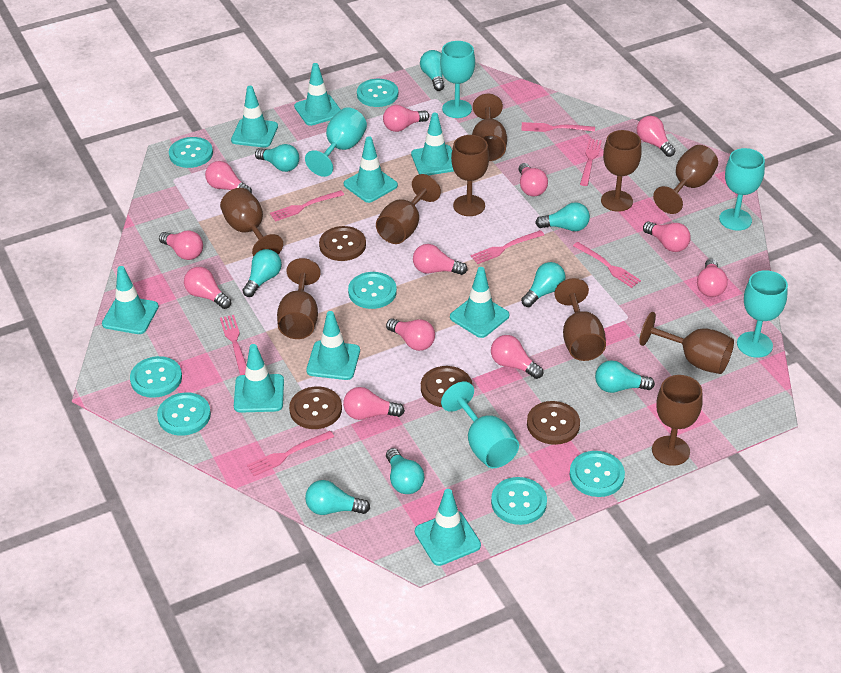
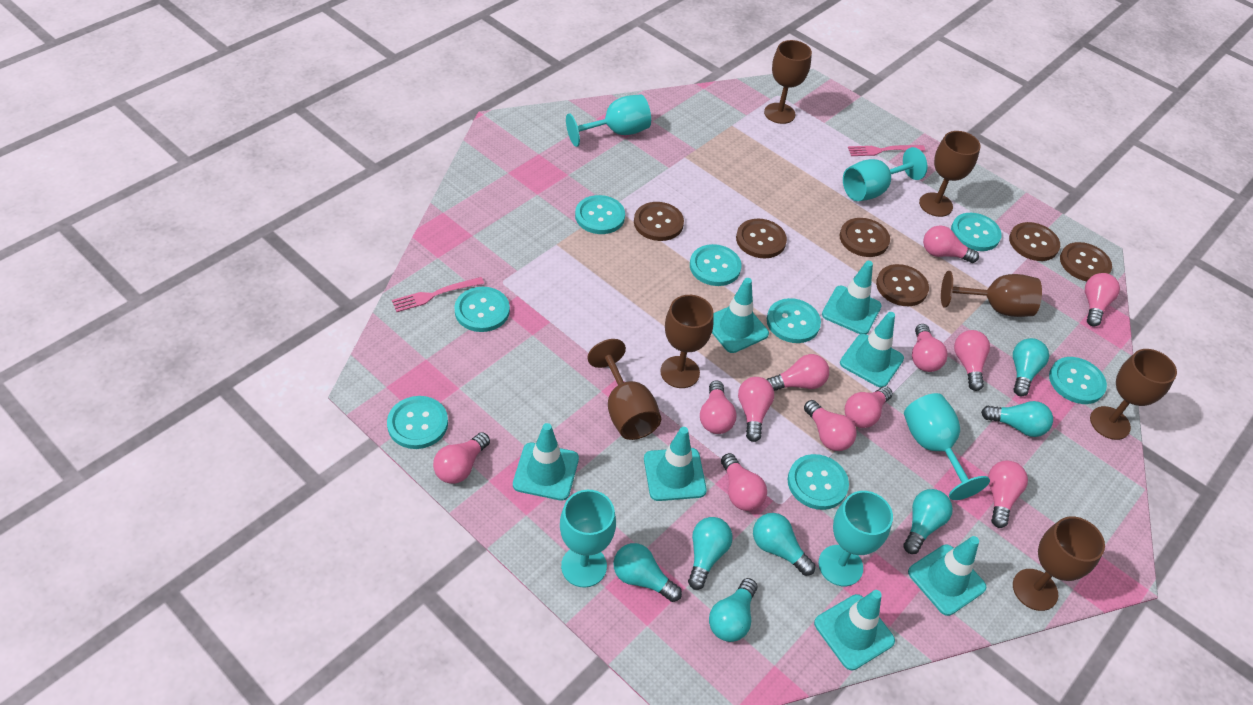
brown button: [289,387,342,429] [319,226,366,261] [421,366,472,407] [527,401,580,445] = 4 -> [634,202,684,241] [736,218,787,258] [840,218,890,257] [876,264,929,306] [1009,222,1060,261] [1060,242,1112,281] = 6
brown goblet: [220,188,283,257] [277,258,321,339] [376,174,441,244] [451,135,489,216] [472,94,507,161] [554,278,606,361] [601,130,642,212] [640,312,734,374] [652,375,703,466] [653,145,718,214] = 10 -> [587,339,661,440] [660,295,714,388] [764,40,812,124] [919,131,981,217] [941,271,1042,317] [1013,516,1105,611] [1090,349,1177,440] = 7
pink fork: [220,315,246,375] [247,431,334,476] [270,190,344,222] [471,230,544,264] [521,122,595,132] [573,242,641,288] [580,139,602,186] = 7 -> [392,277,484,312] [848,145,925,156] = 2
turquoise button: [130,356,182,398] [157,393,211,436] [169,137,213,168] [348,272,397,309] [357,79,398,107] [491,477,547,525] [570,451,625,497] = 7 -> [387,396,448,449] [454,287,510,332] [575,195,625,234] [690,244,742,286] [767,298,821,343] [788,454,849,510] [951,213,1002,251] [1049,357,1107,404] = 8
turquoise light bulb: [242,249,282,297] [255,144,299,172] [305,480,370,515] [386,448,424,494] [420,50,444,91] [521,262,566,307] [535,202,590,231] [595,360,655,393] = 8 -> [613,543,682,602] [688,517,732,590] [709,578,757,642] [753,513,815,576] [903,489,953,554] [981,401,1053,437] [1013,338,1049,396] = 7
turquoise traffic cone: [102,266,159,334] [231,86,278,148] [234,344,284,413] [294,63,341,126] [306,311,360,380] [344,136,398,203] [411,113,454,175] [415,489,481,566] [450,267,510,338] = 9 -> [513,423,579,501] [644,427,707,501] [712,278,769,353] [814,590,895,670] [822,261,882,334] [840,312,904,388] [908,536,987,616] = 7

